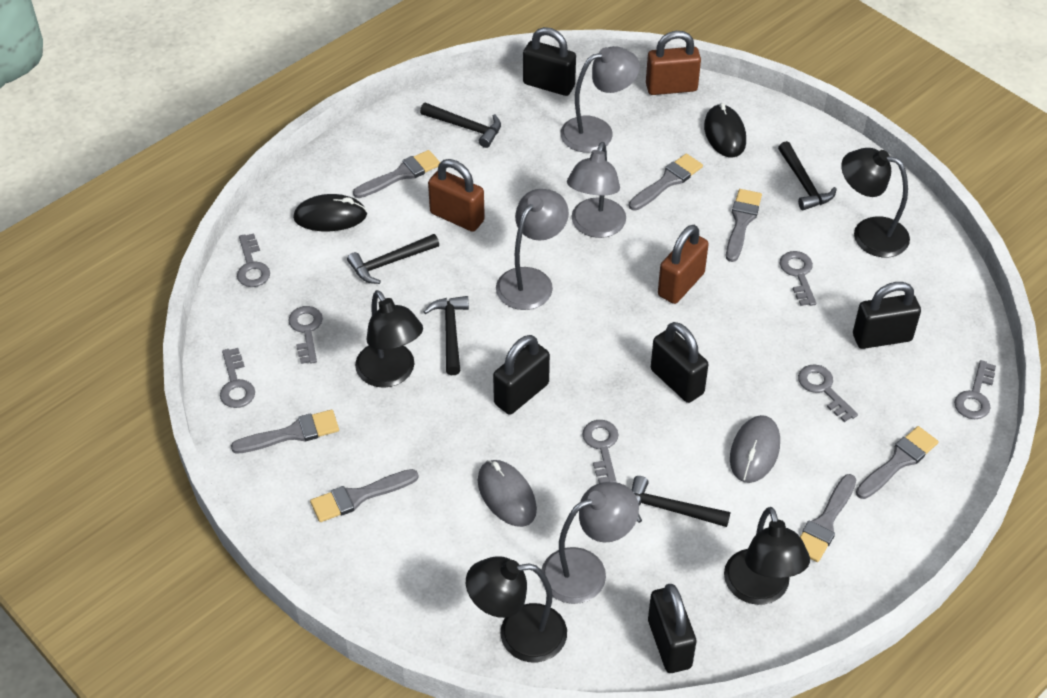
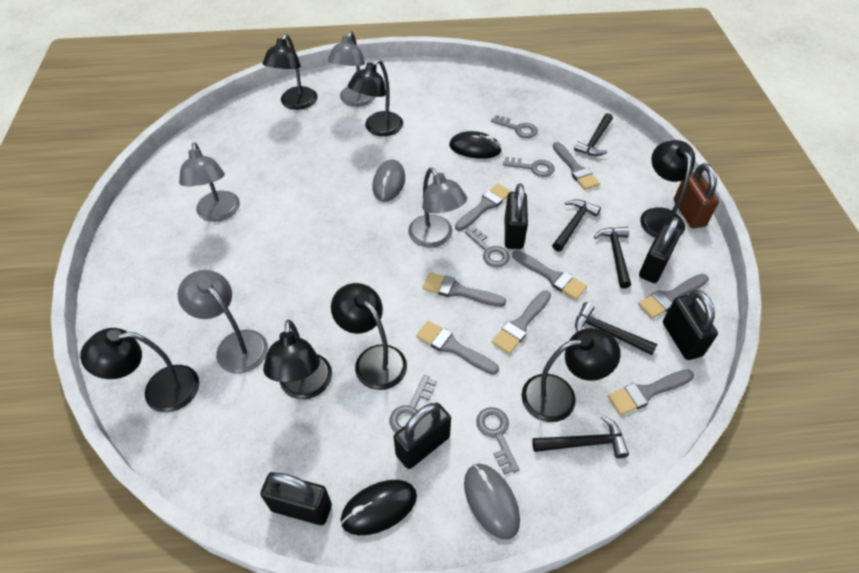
black lamp: [355,290,423,388] [466,556,567,663] [724,507,810,605] [841,148,910,257] = 4 -> [80,328,199,412] [263,34,317,110] [263,320,332,399] [331,283,407,390] [348,59,403,136] [522,328,621,422] [640,140,695,238] = 7
brown padlock: [428,159,485,232] [646,31,701,95] [658,225,709,304] = 3 -> [674,163,719,228] = 1
grey brush: [231,409,339,454] [310,469,419,522] [353,150,440,198] [629,153,703,211] [726,189,762,262] [800,474,857,562] [856,426,938,499] = 7 -> [416,321,499,375] [423,272,506,307] [455,184,511,231] [492,291,551,354] [512,250,587,300] [553,142,600,190] [608,370,694,415] [638,274,709,319] = 8
grey key: [220,348,255,408] [237,233,270,287] [288,306,323,364] [582,420,619,483] [780,251,816,306] [798,365,858,422] [954,360,996,419] = 7 -> [389,375,437,432] [465,227,510,267] [476,407,520,475] [491,115,538,138] [503,157,555,177] = 5

